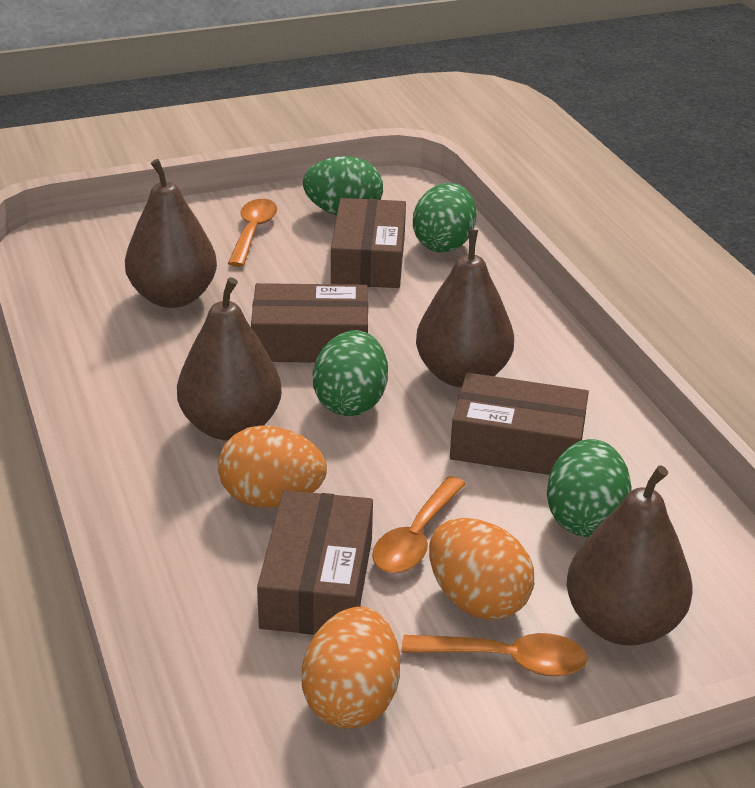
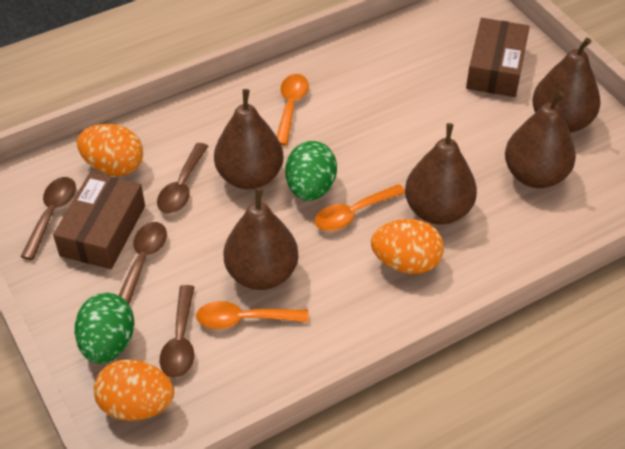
brown box: [251,283,368,363] [257,490,373,635] [331,198,406,288] [450,373,589,475] = 4 -> [53,172,145,269] [466,18,530,97] = 2
brown pear: [125,159,217,308] [177,277,282,441] [416,229,514,388] [566,465,693,646] = 4 -> [214,89,283,190] [223,187,299,290] [405,123,477,224] [505,91,576,188] [532,38,601,133] = 5
brown spoon: none = 0 -> [21,177,76,260] [119,222,167,304] [157,143,208,213] [160,285,194,378] = 4
green egg: [303,156,383,215] [313,330,388,416] [413,183,476,252] [547,439,632,537] = 4 -> [75,293,134,364] [285,141,337,201] = 2

